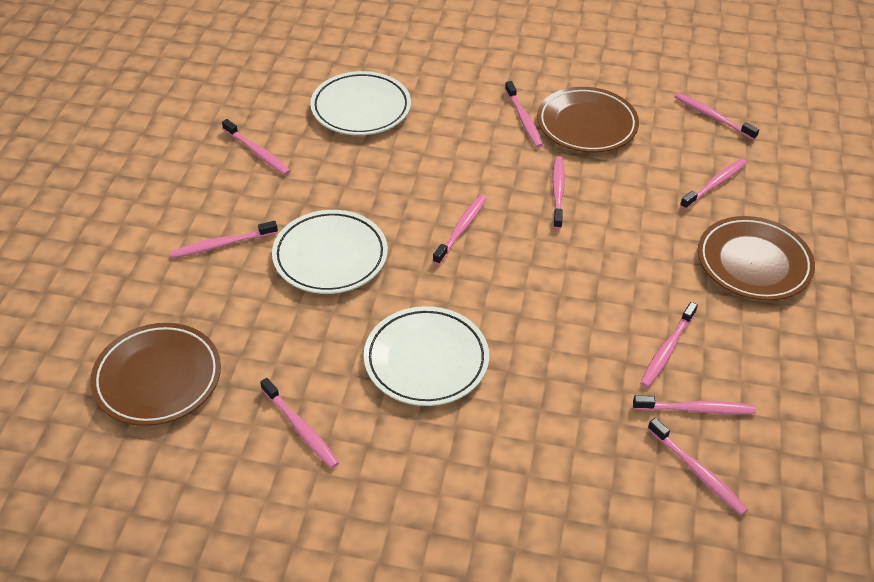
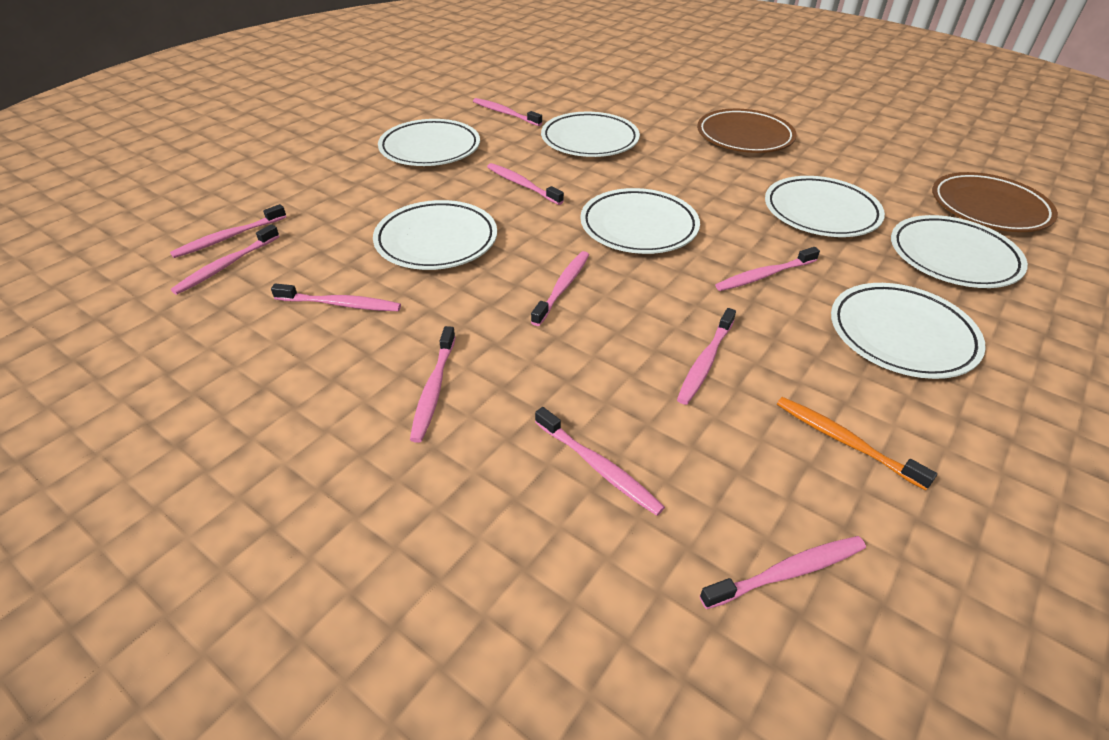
brown plate: [90,323,221,426] [537,87,639,153] [698,216,815,301] = 3 -> [697,109,797,153] [932,172,1058,232] = 2
orange toothbrush: none = 0 -> [777,397,937,490] = 1
white plate: [272,210,388,294] [310,71,411,135] [364,306,489,406] = 3 -> [373,200,497,270] [378,119,480,166] [541,112,640,157] [580,188,700,254] [765,176,885,237] [831,283,986,379] [891,215,1028,288] = 7

